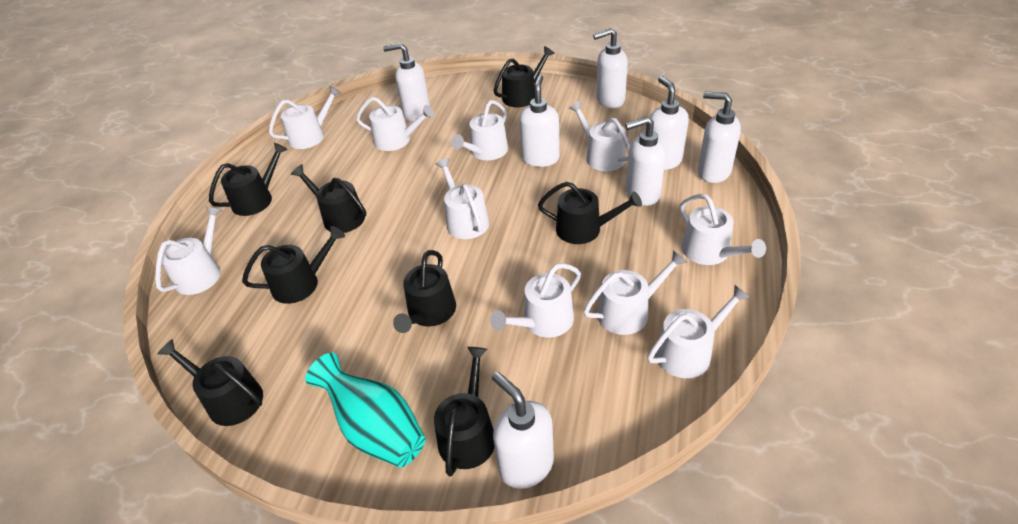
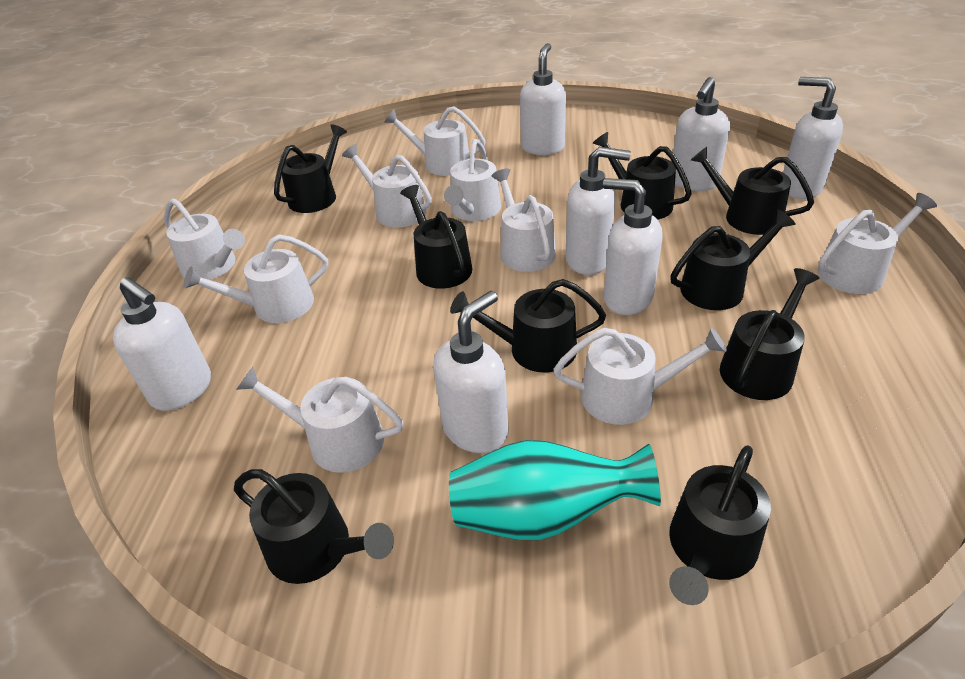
black watering can: [157,339,263,426] [209,143,288,216] [242,226,345,304] [291,164,366,233] [393,250,456,333] [434,347,495,477] [493,46,555,107] [538,182,642,244] = 8 -> [234,469,394,584] [274,124,347,213] [400,185,472,289] [450,279,606,373] [593,132,692,220] [669,445,771,605] [671,210,796,310] [691,147,814,235] [720,268,819,400] = 9
white watering can: [155,206,222,295] [269,86,341,149] [356,97,435,151] [436,158,489,239] [451,100,508,160] [490,263,581,338] [569,101,630,171] [584,250,687,335] [647,285,751,378] [680,194,766,265] = 10 -> [164,198,245,280] [184,234,328,323] [236,367,403,473] [342,144,432,227] [384,106,486,176] [444,139,501,221] [492,168,556,272] [553,328,727,425] [818,193,937,294] = 9

